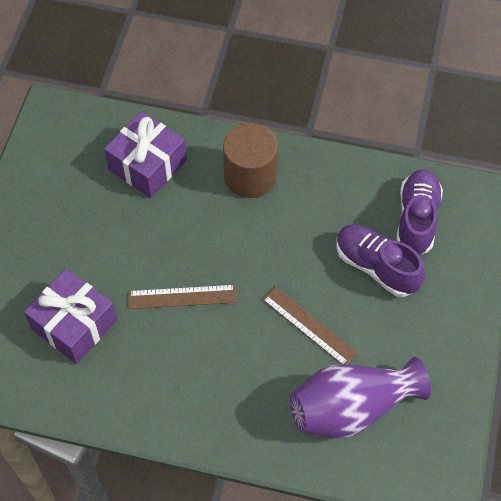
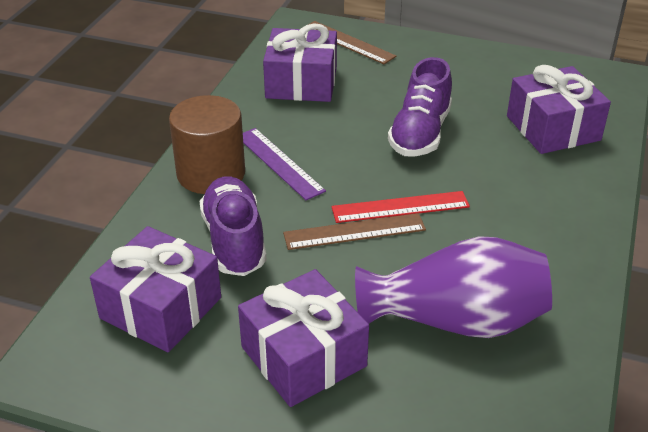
purple gift: [24,269,117,364] [104,111,187,198] = 2 -> [90,226,221,352] [238,269,369,407] [263,23,337,102] [507,65,611,154] = 4
purple ruler: none = 0 -> [243,128,326,200] = 1
red ruler: none = 0 -> [331,191,470,223] = 1

